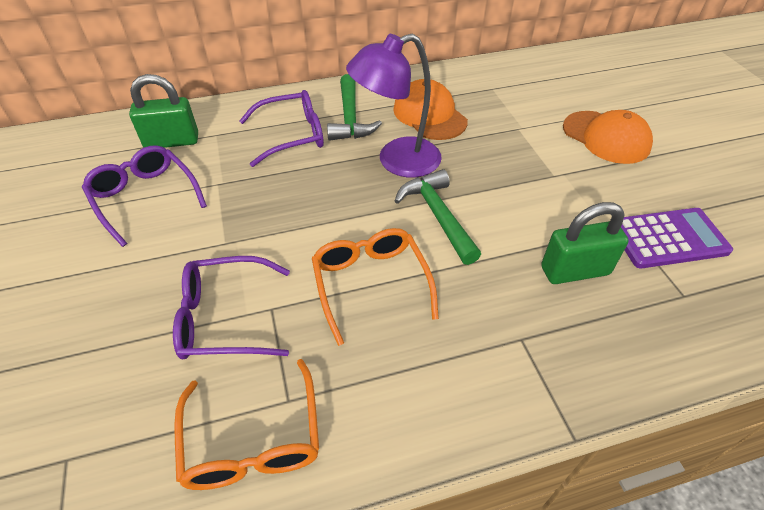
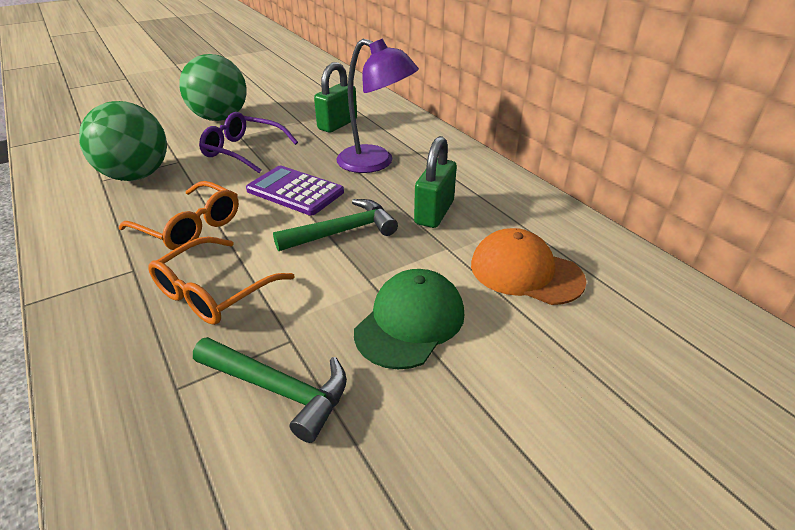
green ball: none = 0 -> [79,101,167,181] [179,54,246,121] = 2
green cap: none = 0 -> [354,269,464,369] = 1
orange cap: [393,79,468,140] [563,110,653,164] = 2 -> [471,228,586,305] = 1
purple glasses: [82,146,207,247] [173,256,290,359] [239,90,324,167] = 3 -> [199,112,298,173] = 1

